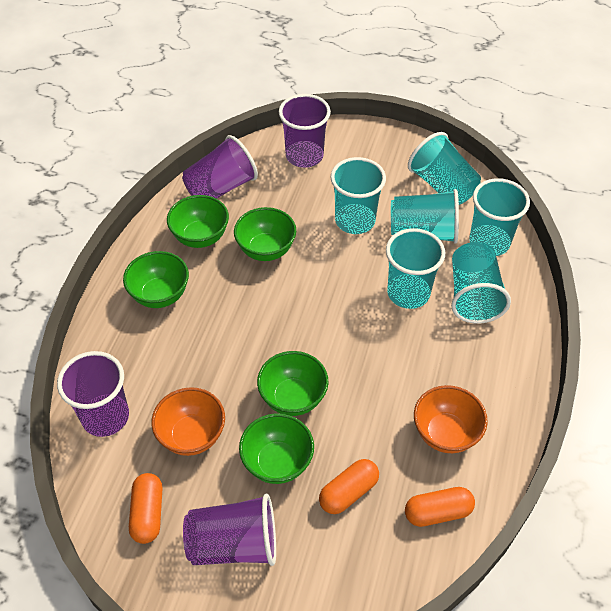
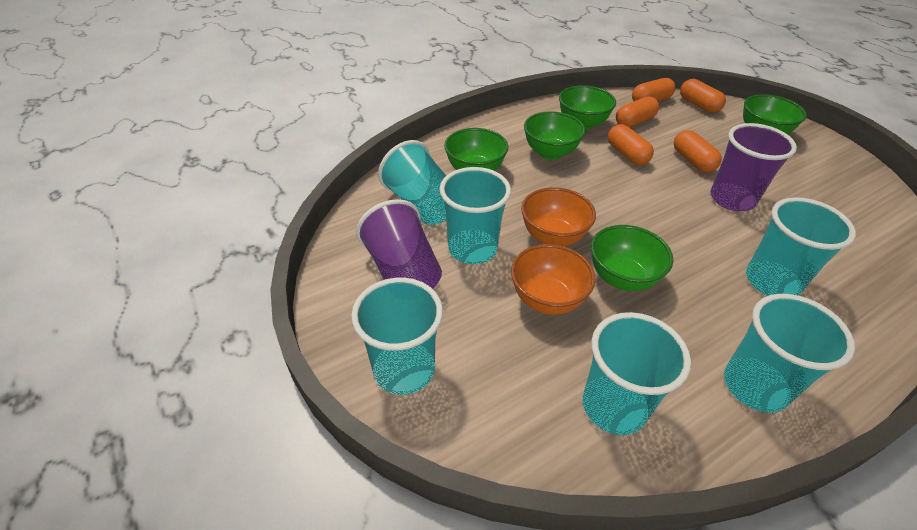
orange capsule: [129,473,162,544] [319,459,379,514] [405,487,475,527] = 3 -> [608,124,654,165] [616,97,659,127] [632,78,676,101] [674,130,722,172] [680,79,726,113] = 5
purple cup: [57,351,129,437] [182,135,258,199] [183,494,276,566] [279,94,331,168] = 4 -> [356,199,442,289] [710,123,797,211] = 2

